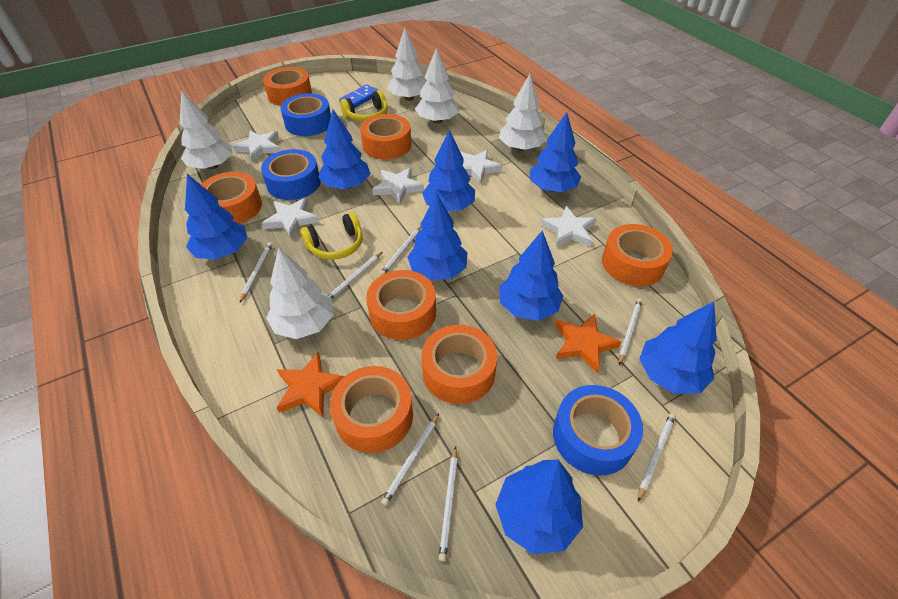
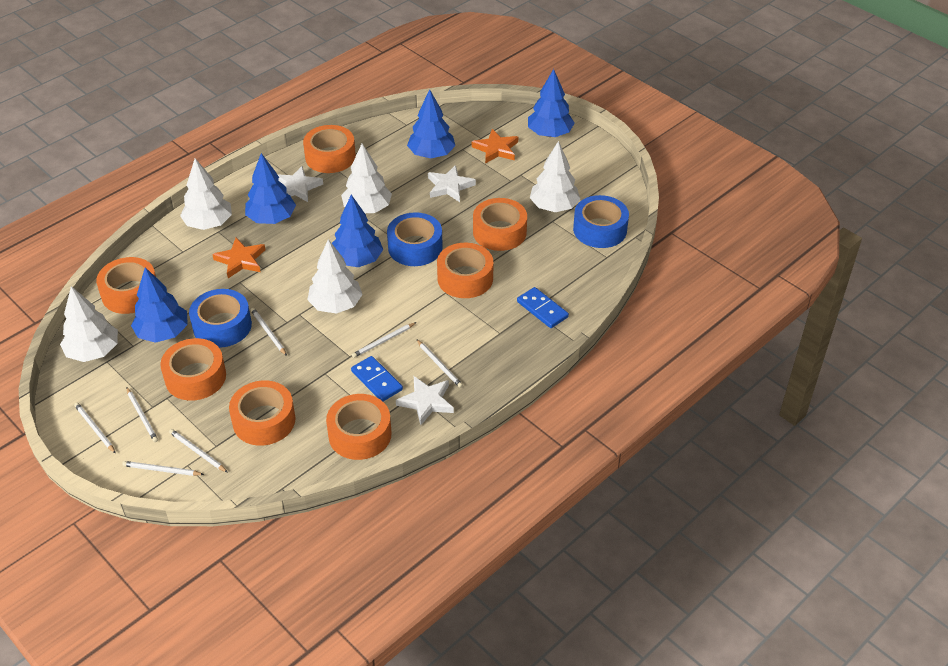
blue domino: [339,84,378,108] = 1 -> [351,356,403,401] [517,287,569,328] = 2
blue tree: [185,174,247,260] [318,110,371,189] [408,193,467,280] [422,130,475,211] [495,460,583,554] [499,230,563,321] [530,112,581,192] [639,302,717,394] = 8 -> [131,267,188,343] [245,153,296,224] [332,195,383,267] [407,89,455,159] [528,69,575,137] = 5
white star: [232,130,280,162] [262,197,319,239] [372,168,424,204] [460,150,502,184] [541,206,597,247] = 5 -> [277,166,323,202] [396,376,454,425] [428,165,476,202] = 3
yellow headphones: [300,212,363,260] [340,90,388,122] = 2 -> none = 0

